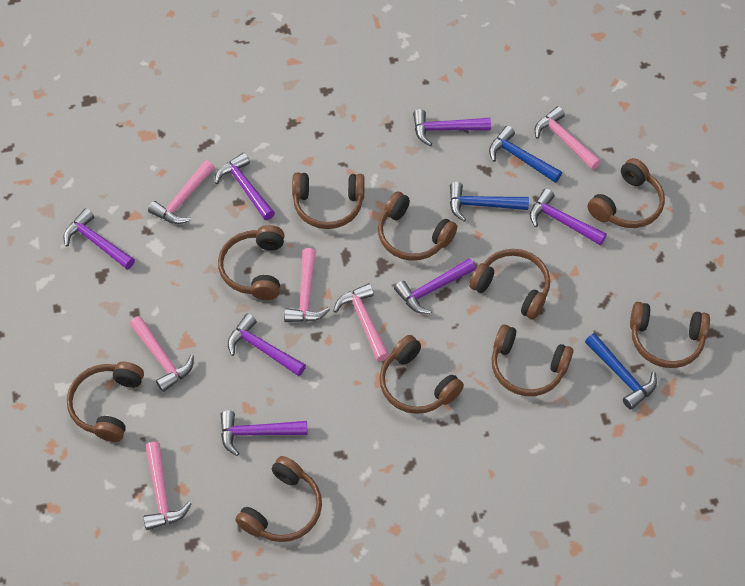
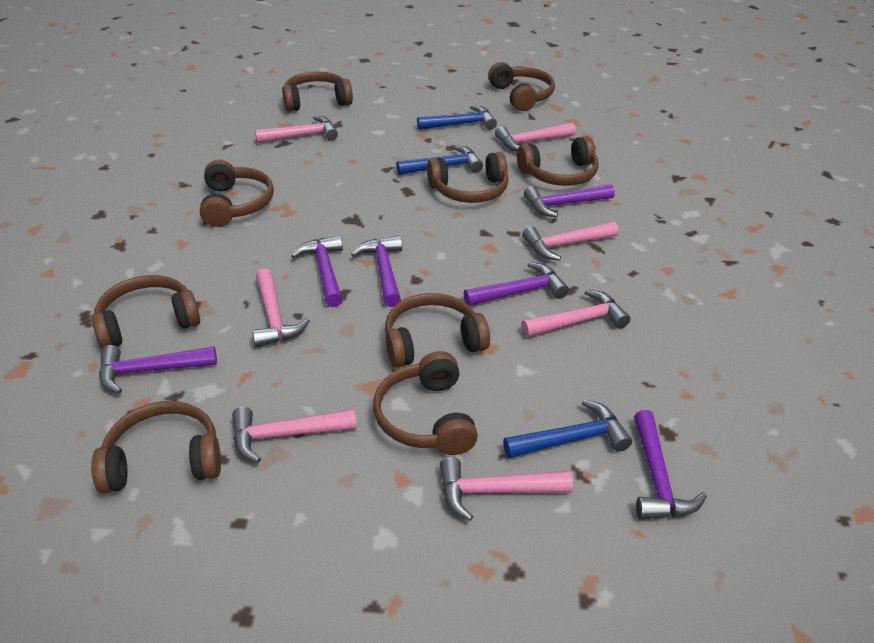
brown headphones: [67,362,144,442] [218,225,284,300] [235,456,322,542] [292,173,365,229] [378,192,457,261] [379,335,464,414] [469,249,550,320] [492,324,573,396] [588,158,665,228] [630,302,710,368] = 10 -> [91,275,200,349] [91,401,221,493] [200,160,274,227] [282,71,353,112] [373,351,478,455] [385,293,490,368] [427,152,509,203] [488,62,555,111] [517,136,599,186] = 9
pink hammer: [130,316,194,392] [144,442,191,530] [148,160,215,224] [284,248,330,322] [333,283,389,361] [534,106,601,170] = 6 -> [232,407,357,463] [252,268,310,348] [255,116,338,143] [440,457,573,521] [495,123,576,151] [521,289,630,337] [522,221,619,261] = 7
purple hammer: [63,208,135,269] [215,153,275,220] [221,410,307,456] [228,314,306,376] [394,258,476,314] [413,109,491,146] [530,189,607,245] = 7 -> [99,345,217,394] [291,235,343,307] [351,236,402,307] [464,262,569,306] [524,184,615,217] [634,410,707,519] = 6

